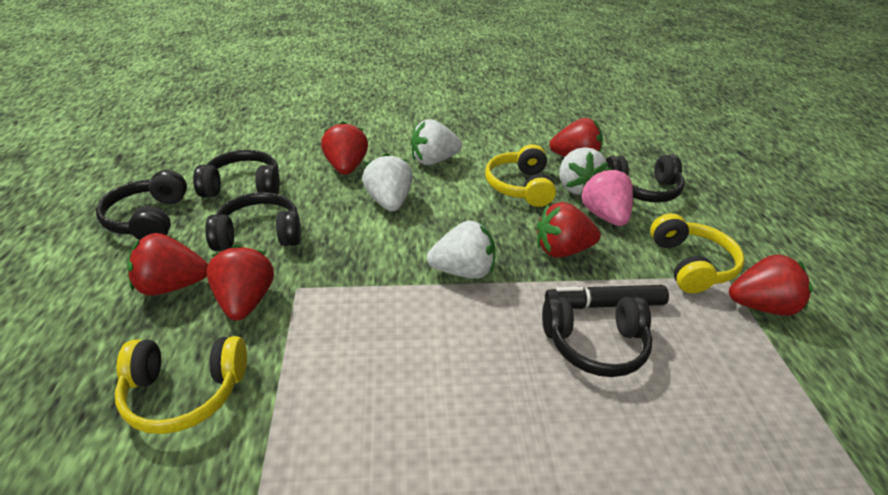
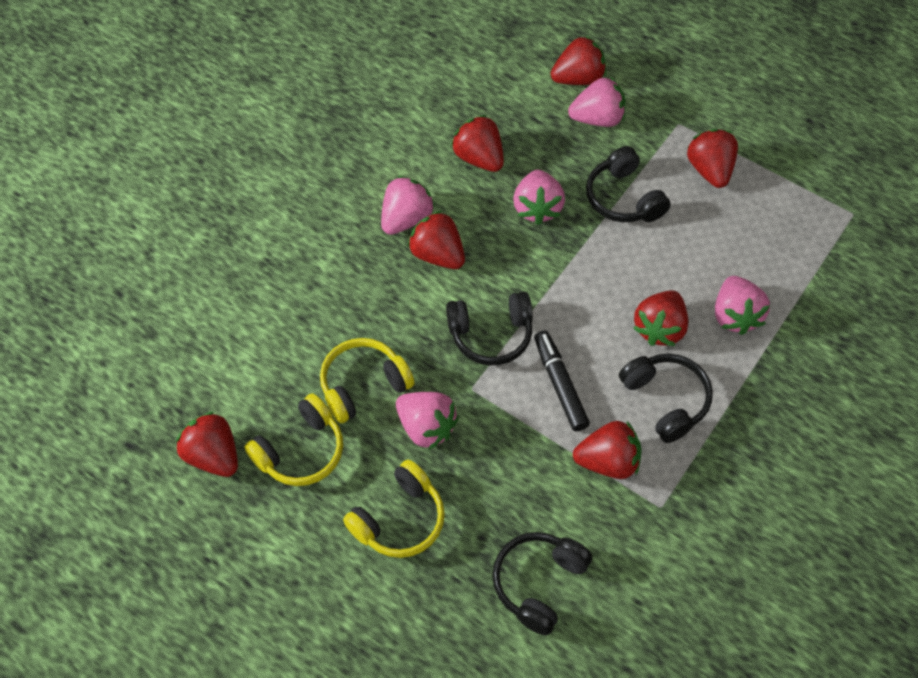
black headphones: [96,170,187,240] [193,150,280,197] [205,192,301,251] [542,296,652,377] [606,155,685,203] = 5 -> [446,292,533,365] [492,532,592,636] [586,146,671,222] [619,353,713,443] = 4
pink strawberry: [580,167,633,226] = 1 -> [381,176,435,235] [396,392,459,450] [513,170,565,225] [568,77,626,127] [715,276,770,335] = 5
red strawberry: [127,233,208,296] [206,245,274,320] [321,121,368,175] [537,202,601,258] [549,118,603,157] [729,255,813,316] = 6 -> [176,412,238,477] [407,211,465,269] [451,115,504,172] [551,36,606,85] [573,421,642,479] [633,291,688,346] [687,129,738,188] = 7
white strawberry: [362,153,413,212] [411,119,462,165] [427,221,496,279] [559,147,608,195] = 4 -> none = 0

